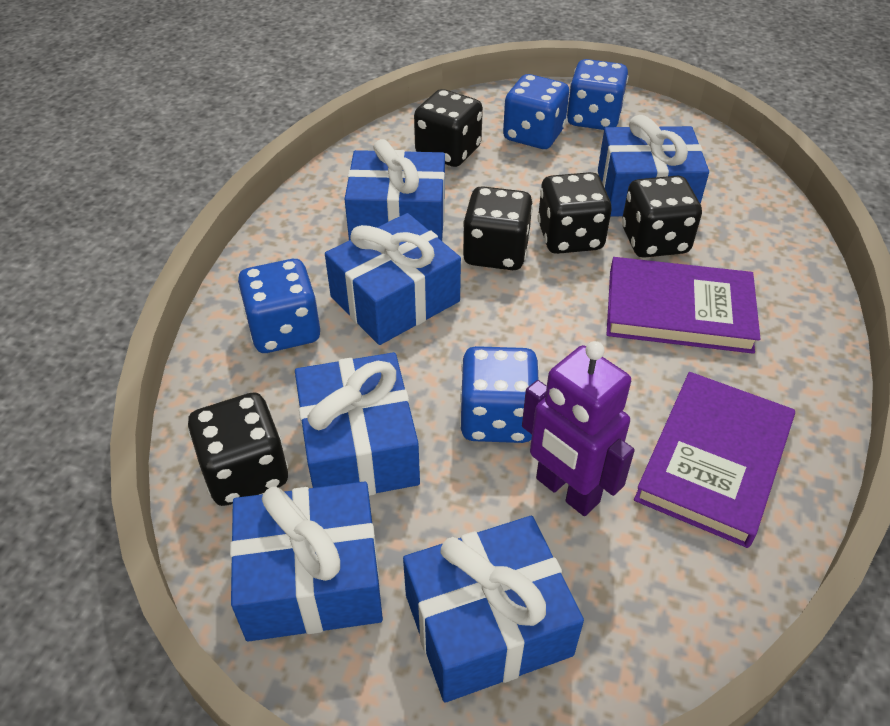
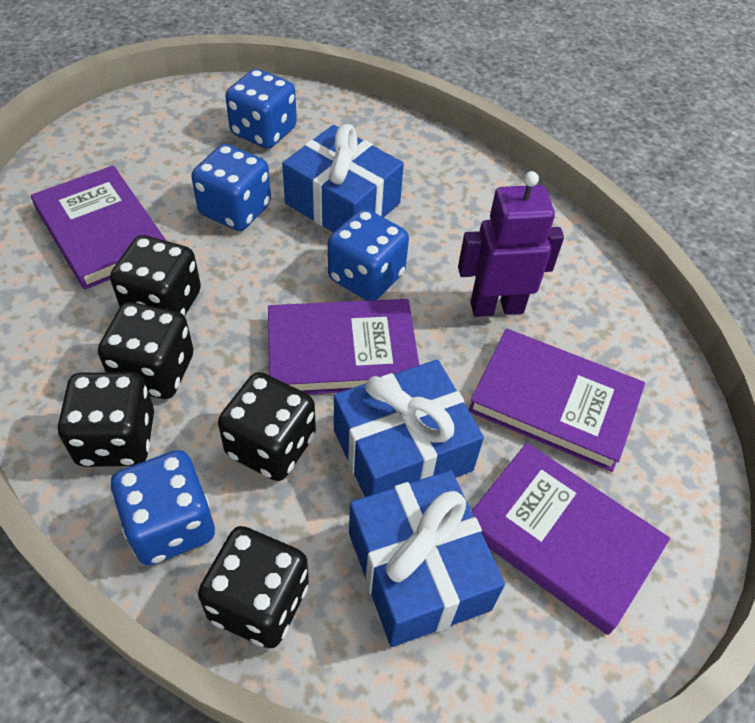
blue gift: [230,481,383,642] [295,352,420,496] [325,213,461,345] [345,139,445,241] [403,516,584,703] [598,115,709,216] = 6 -> [282,124,404,232] [334,360,484,497] [349,470,505,647] = 3
purple book: [606,257,760,354] [634,372,795,548] = 2 -> [31,165,167,290] [268,299,419,394] [468,328,645,472] [471,443,670,635] = 4

